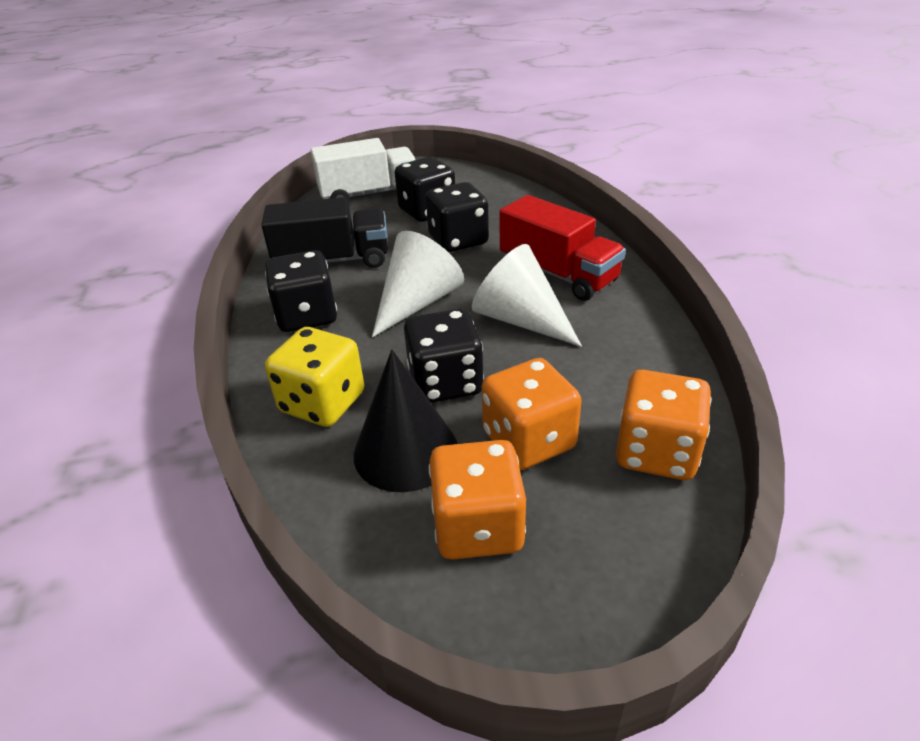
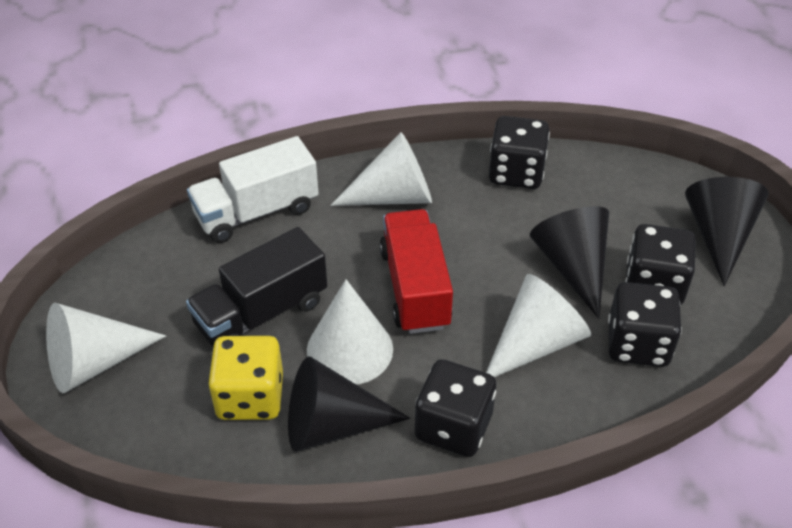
black cone: [354,350,457,492] = 1 -> [288,356,410,452] [530,206,609,319] [685,177,769,286] = 3
orange dice: [429,440,526,560] [482,358,582,470] [616,370,711,480] = 3 -> none = 0
white cone: [372,231,464,338] [472,244,582,347] = 2 -> [46,303,166,393] [307,279,393,385] [330,132,432,206] [486,274,591,377] = 4

